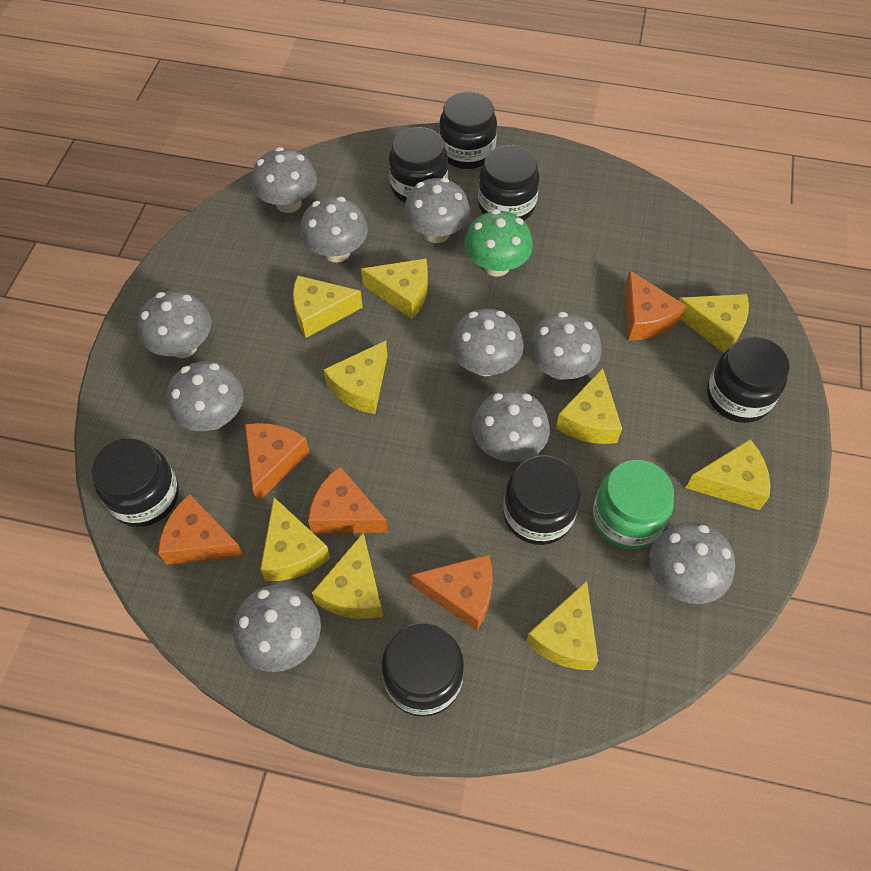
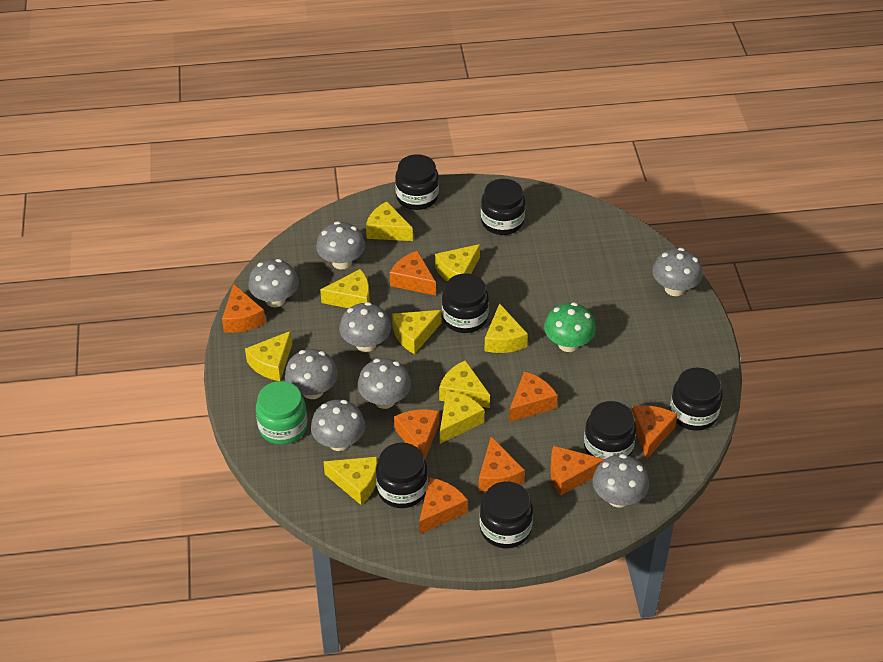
grey mushroom: [138,291,211,358] [167,361,244,431] [233,585,321,672] [252,147,317,213] [300,197,368,263] [404,178,470,243] [451,309,524,376] [472,390,550,462] [528,312,601,380] [650,522,735,604] = 10 -> [248,259,299,307] [285,349,338,399] [311,400,365,451] [316,221,365,269] [339,302,391,352] [357,358,411,409] [592,454,649,507] [652,248,703,296] = 8
orange cheese: [158,494,244,565] [245,423,309,502] [308,466,388,533] [412,554,493,631] [625,270,686,340] = 5 -> [222,284,266,333] [390,251,436,295] [394,409,439,459] [419,477,468,534] [479,436,525,492] [509,371,558,422] [550,446,604,496] [632,405,678,460] = 8

